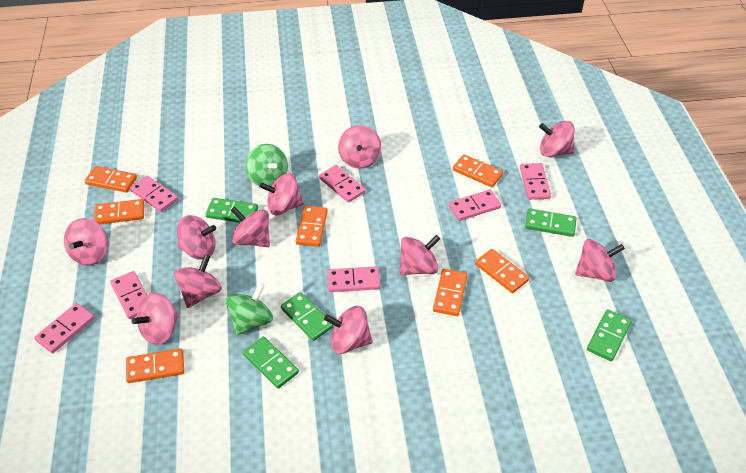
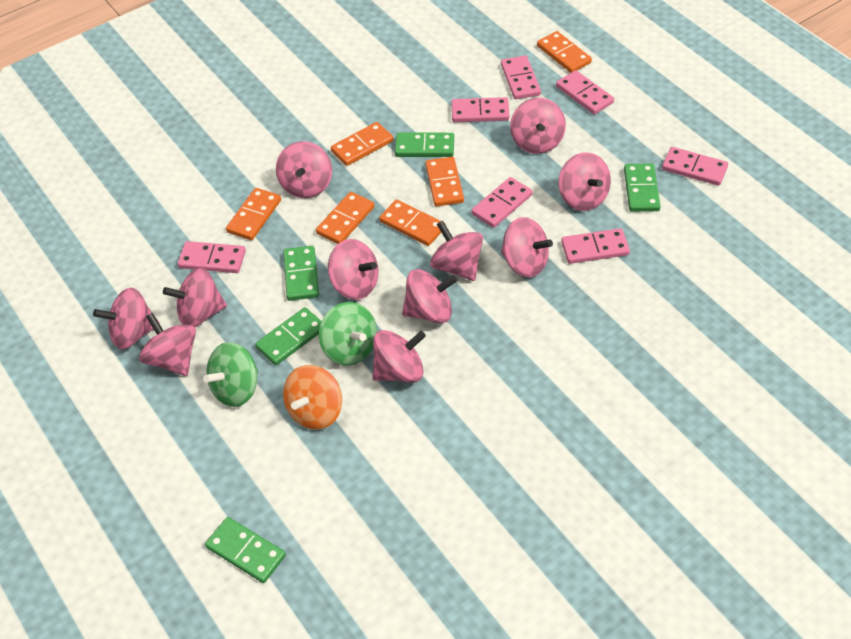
orange domino: [85,166,137,193] [94,199,144,224] [126,348,184,383] [296,206,328,247] [433,269,467,316] [453,154,503,187] [475,249,529,293] = 7 -> [226,188,281,240] [316,192,375,244] [331,122,393,166] [379,199,442,246] [425,157,464,206] [537,31,592,73] = 6
orange spinning top: none = 0 -> [283,365,342,430] = 1

